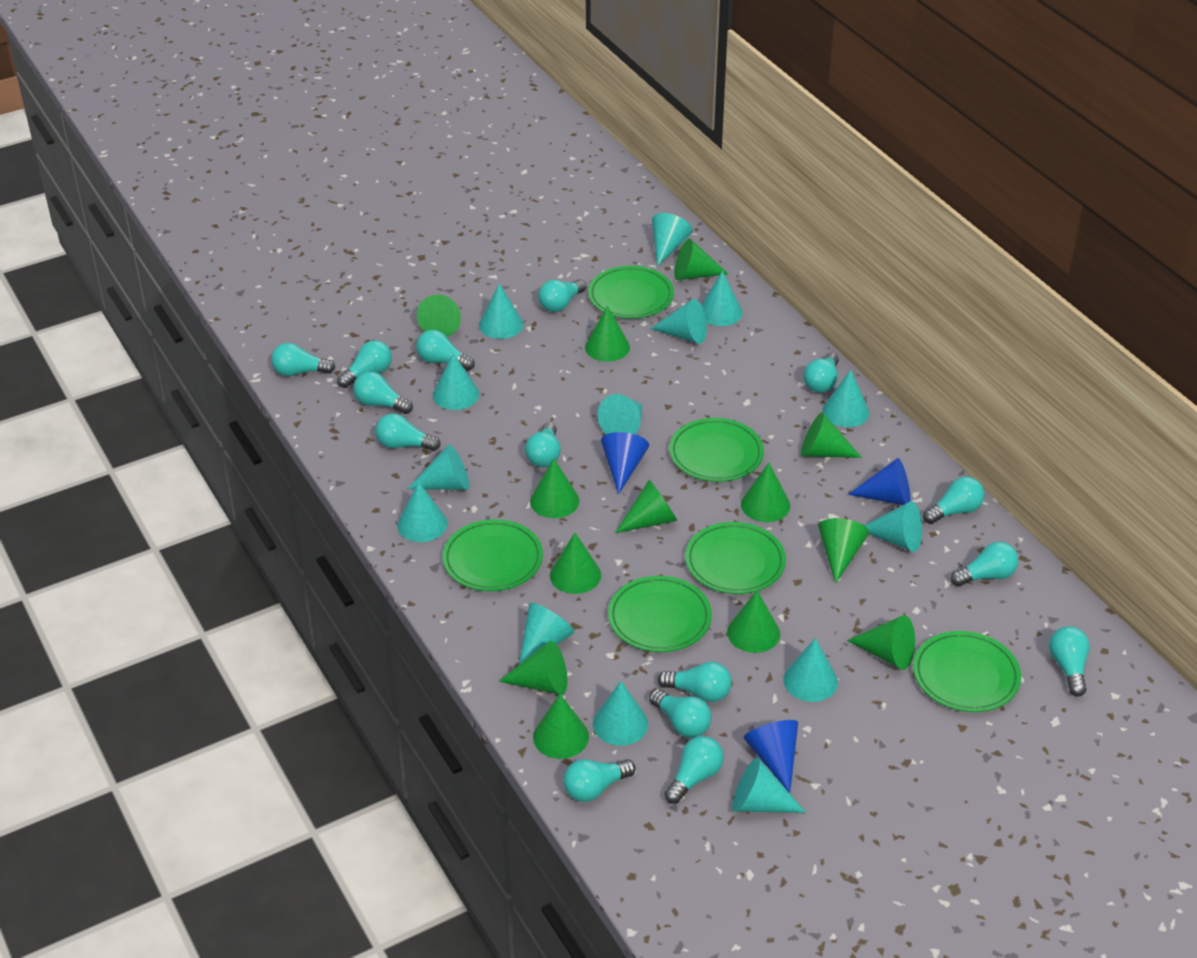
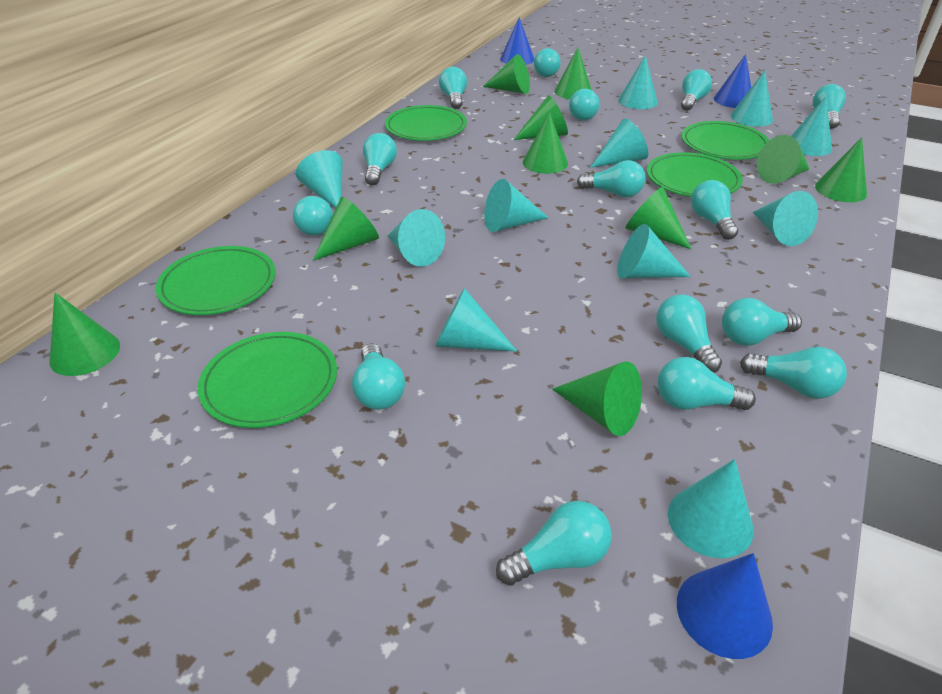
green cone: [417,295,461,337] [499,641,567,695] [530,458,579,518] [533,694,589,759] [550,533,601,594] [585,306,630,362] [615,480,677,533] [674,239,728,280] [727,590,780,653] [741,463,790,522] [801,412,862,458] [818,518,869,584] [847,615,915,670] = 13 -> [49,293,120,376] [313,197,379,261] [483,54,530,94] [514,95,568,140] [523,112,568,174] [552,361,642,436] [555,47,592,99] [625,187,691,249] [757,135,809,184] [815,137,867,202] = 10
green plate: [443,519,543,591] [588,266,674,319] [608,576,712,652] [669,418,764,482] [685,522,786,594] [913,631,1021,712] = 6 -> [156,246,276,315] [197,332,337,428] [385,105,467,141] [647,152,743,197] [682,121,769,160] = 5
turquoise cone: [397,482,447,542] [408,444,469,490] [433,353,479,410] [479,284,523,339] [519,603,575,665] [593,681,648,746] [598,394,642,434] [650,299,707,344] [652,213,692,266] [702,271,742,326] [733,758,806,813] [783,638,838,702] [822,370,870,427] [865,501,922,552] = 14 -> [296,150,343,208] [387,209,445,267] [435,288,517,352] [484,179,548,232] [590,119,648,168] [617,224,691,278] [618,55,658,109] [668,459,754,558] [731,71,773,127] [753,191,818,246] [791,97,832,156] = 11

